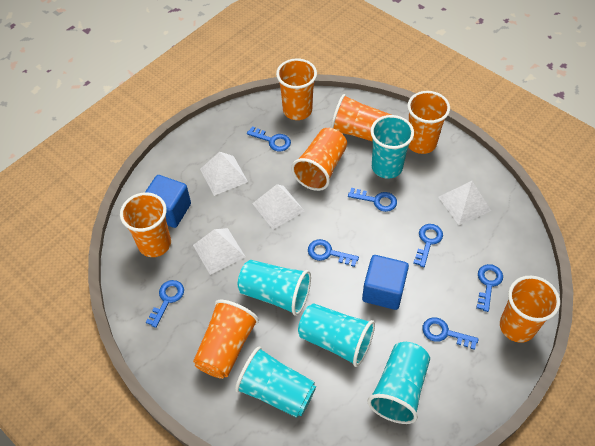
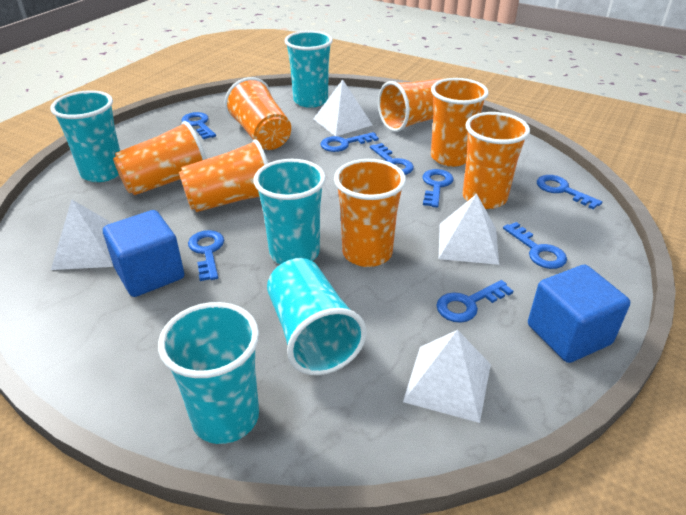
blue key: [146,280,184,328] [247,126,291,151] [308,239,359,267] [348,188,397,212] [413,224,443,267] [422,317,479,350] [476,264,503,312] = 7 -> [182,112,216,139] [188,230,224,281] [320,132,379,152] [370,143,414,175] [422,169,454,208] [436,280,513,323] [503,222,567,269] [537,175,602,209] = 8

